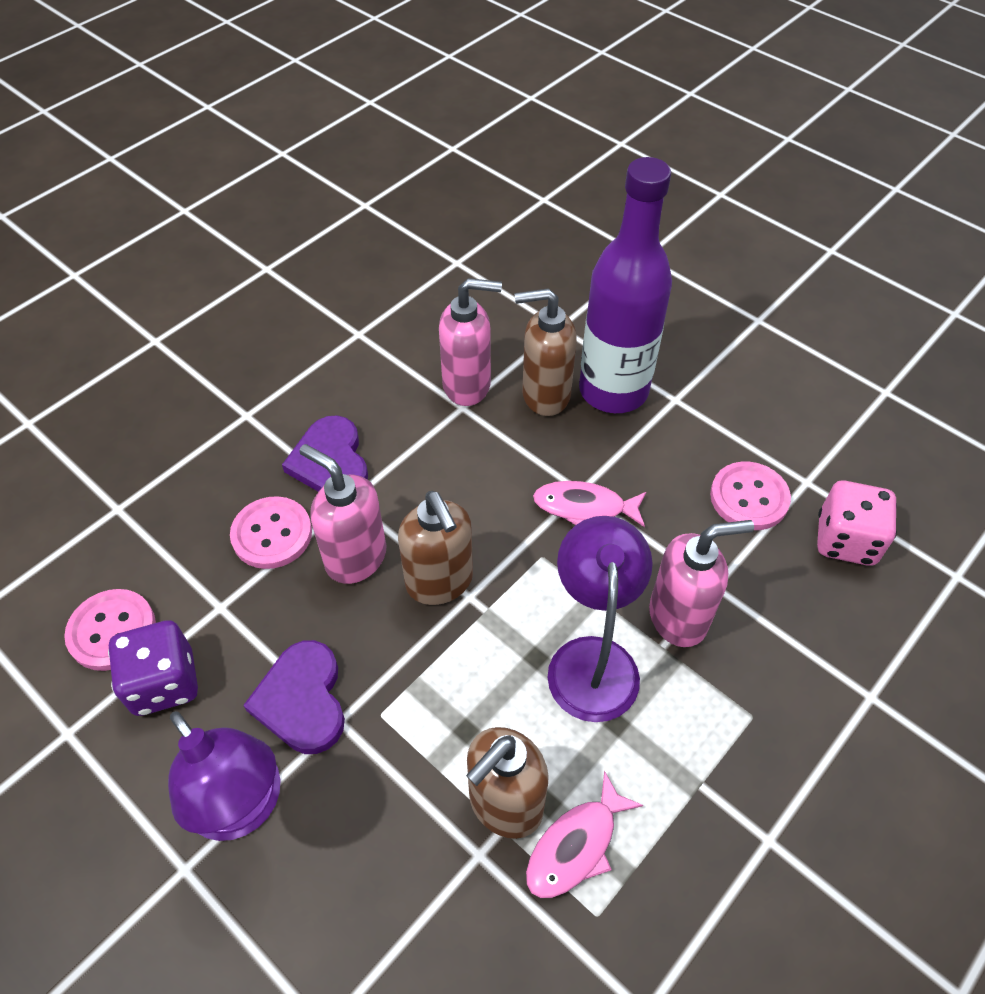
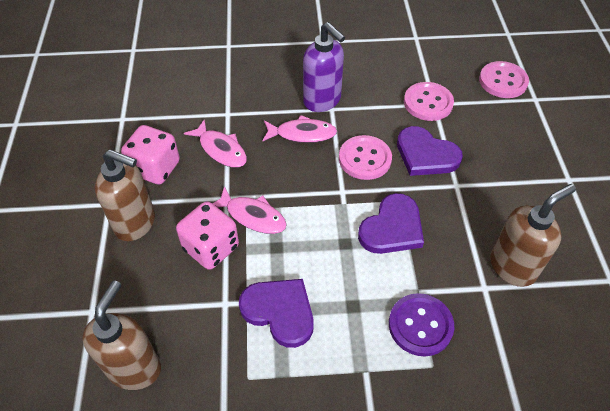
pink dice: [817,480,897,566] = 1 -> [121,125,180,185] [176,201,239,270] = 2
pink fish: [526,771,643,898] [533,481,646,527] = 2 -> [184,120,247,168] [212,186,287,234] [262,115,337,143] = 3
pink soap dispenser: [299,444,386,584] [439,278,502,406] [649,520,754,647] = 3 -> none = 0
purple bottle: [579,157,672,413] = 1 -> none = 0
purple button: none = 0 -> [389,293,454,357] = 1
purple dice: [108,620,198,716] = 1 -> none = 0
purple heart: [243,640,345,754] [282,415,368,492] = 2 -> [239,279,314,348] [358,193,424,254] [397,126,463,176] = 3
purple lamp: [168,711,281,841] [547,516,653,722] = 2 -> none = 0
purple soap dispenser: none = 0 -> [303,22,345,112] = 1

